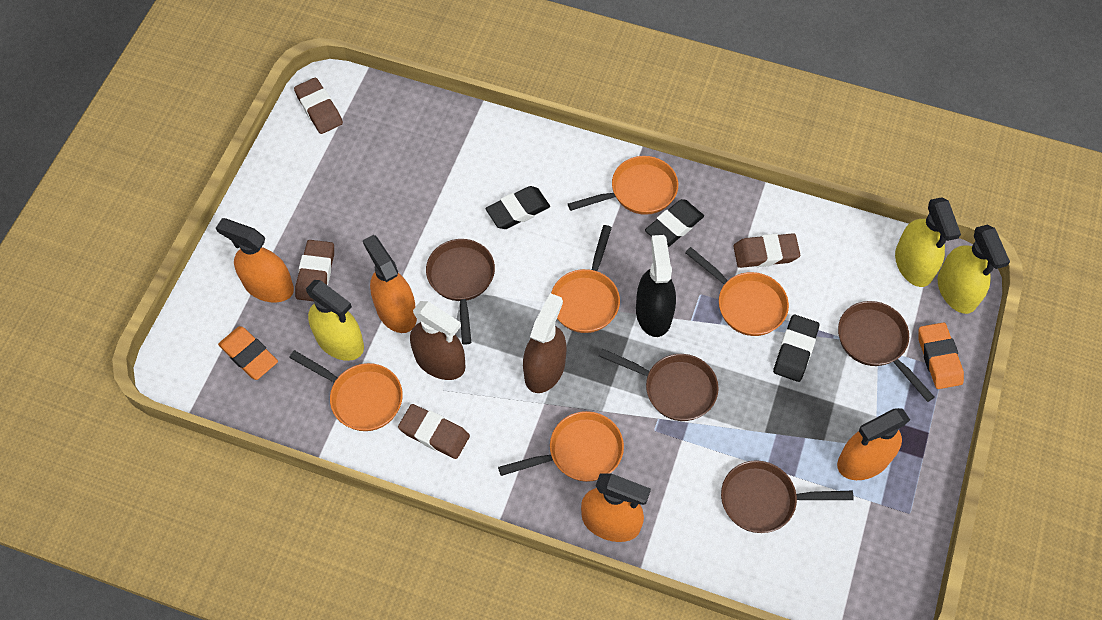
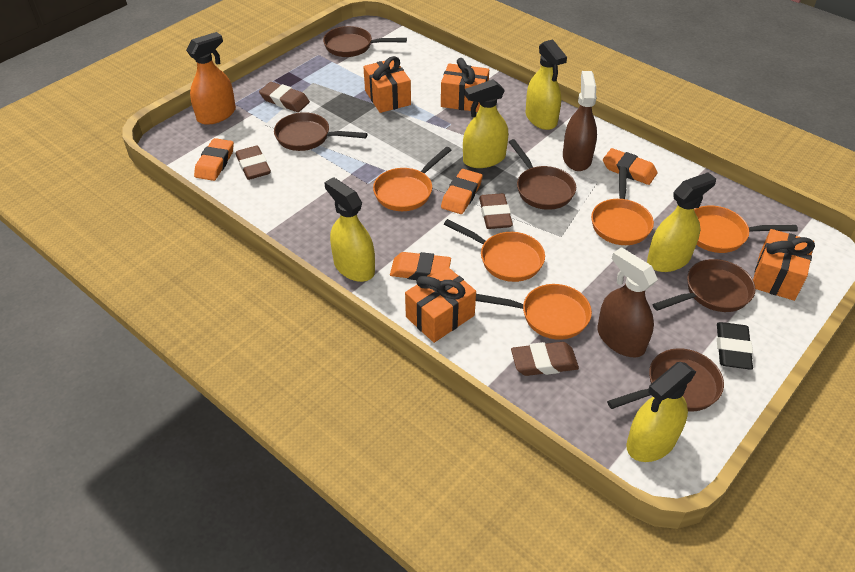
black eraser: [486,186,550,229] [645,199,704,247] [773,315,819,382] = 3 -> [717,322,753,370] = 1
black spray bottle: [636,235,676,337] = 1 -> none = 0
brown pan: [426,239,495,345] [599,348,719,421] [721,460,854,533] [838,301,934,402] = 4 -> [274,112,367,151] [323,26,407,57] [509,139,576,210] [607,348,724,412] [653,259,755,312] = 5
orange eraser: [218,326,278,380] [918,322,964,389] = 2 -> [194,138,234,181] [390,252,451,280] [441,169,483,214] [603,148,658,185] = 4
orange gift: none = 0 -> [363,56,411,113] [405,266,476,343] [441,58,489,112] [753,229,815,301] = 4
orange spray bottle: [216,218,294,303] [363,235,417,333] [581,474,651,542] [837,408,910,480] = 4 -> [186,32,236,125] = 1
yellow spray bottle: [306,280,364,361] [895,197,961,287] [938,225,1010,314] = 3 -> [324,177,375,282] [463,79,508,168] [526,39,567,130] [626,362,696,462] [647,172,716,272] = 5

